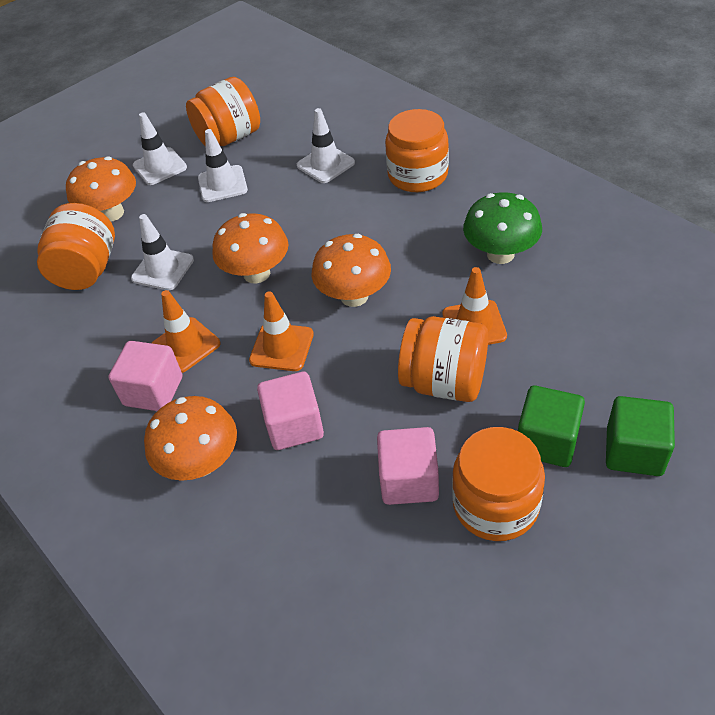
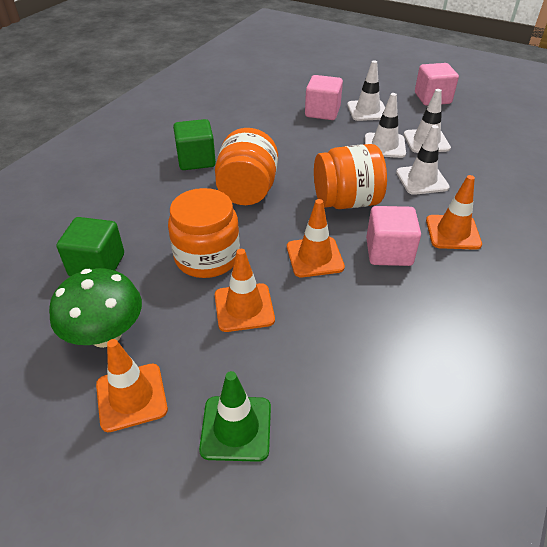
green traffic cone: none = 0 -> [199,371,271,462] = 1
orange jar: [37,203,115,290] [186,77,260,146] [385,109,449,192] [398,316,488,402] [452,427,545,541] = 5 -> [168,188,240,278] [215,128,278,205] [314,144,387,209] = 3
orange mushroom: [66,157,136,222] [144,396,237,481] [212,213,289,284] [311,234,391,307] = 4 -> none = 0
orange traffic cone: [152,290,221,373] [249,291,314,371] [442,267,507,345] = 3 -> [96,339,168,432] [215,249,275,332] [287,199,345,277] [426,175,482,250] = 4

